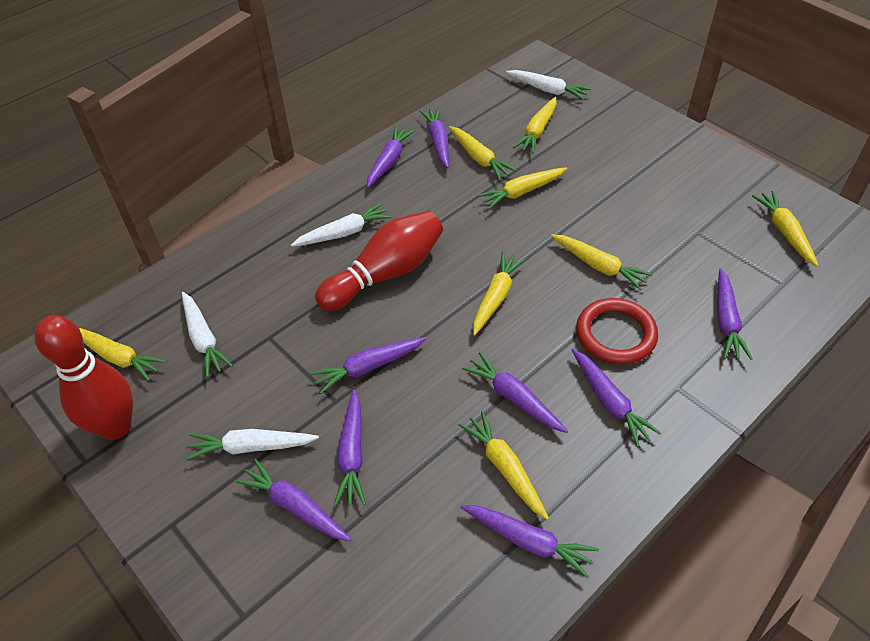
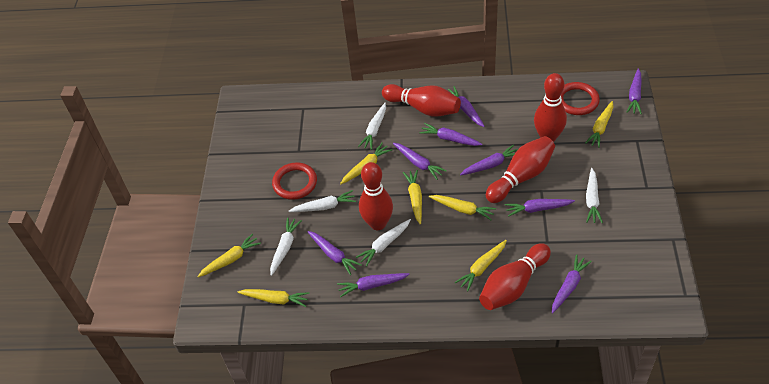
red bowling pin: [34,315,133,440] [315,211,443,311] = 2 -> [359,162,393,230] [382,84,461,117] [479,243,551,310] [486,136,555,203] [534,73,567,142] = 5
red ring: [576,298,658,365] = 1 -> [272,162,317,200] [561,82,600,115] = 2
white carrot: [182,292,233,377] [186,429,319,460] [291,203,392,247] [506,70,591,100] = 4 -> [270,217,302,276] [289,190,356,212] [355,219,411,267] [358,103,386,150] [586,168,603,223] = 5
yellow carrot: [79,328,167,381] [449,126,517,180] [459,411,549,520] [473,252,526,336] [477,167,567,209] [513,97,557,153] [551,234,653,290] [752,191,819,267] = 8 -> [197,234,261,278] [238,289,309,307] [340,142,392,184] [403,170,422,224] [429,195,496,220] [455,240,507,292] [585,101,613,148] = 7

